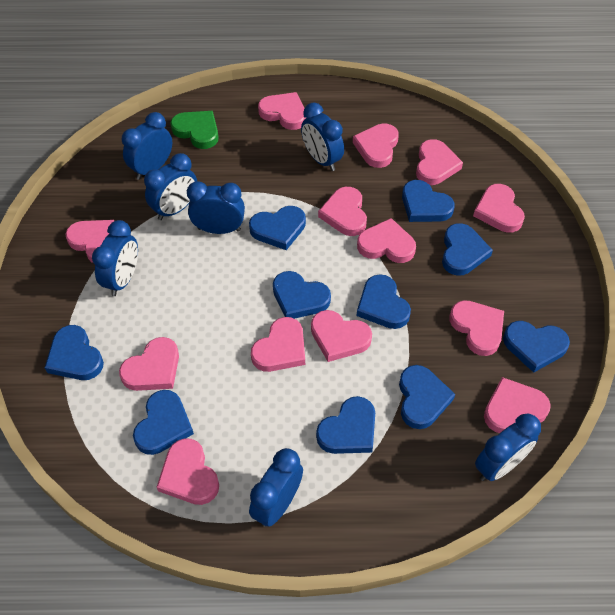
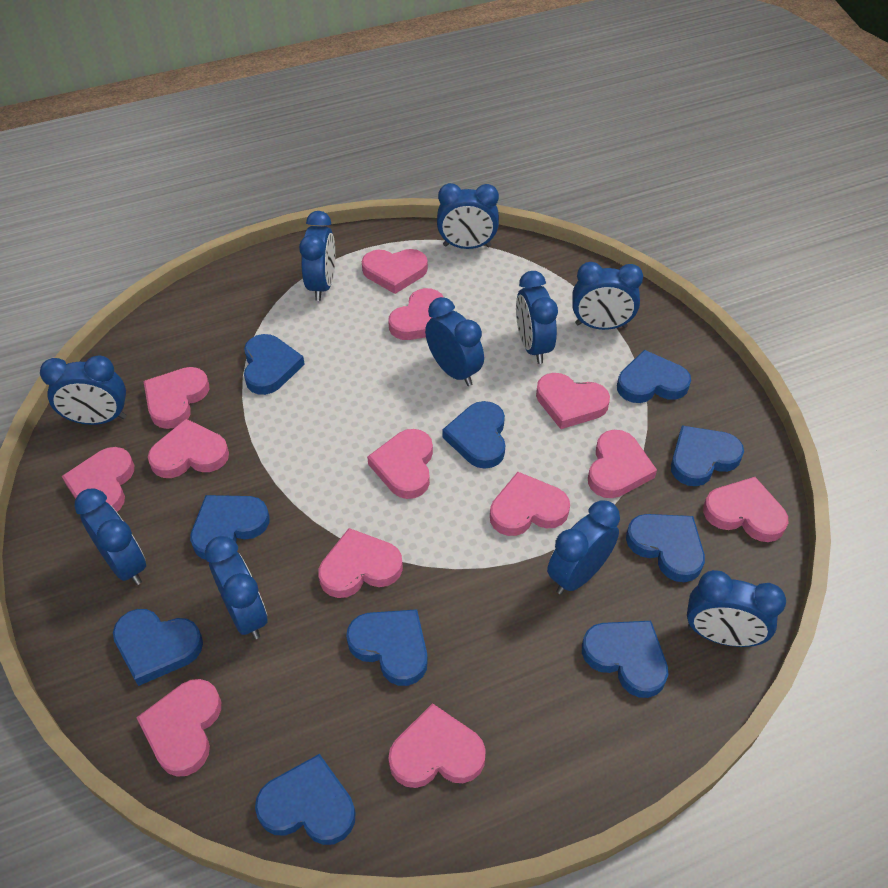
blue clock: [92,220,138,296] [122,112,172,180] [144,153,197,220] [187,181,245,234] [249,448,303,527] [301,102,344,171] [475,413,541,481] = 7 -> [40,355,127,425] [74,489,146,585] [205,536,267,639] [299,211,335,301] [425,297,484,386] [437,183,499,249] [516,271,558,364] [547,500,620,594] [572,262,643,330] [687,570,786,647] = 10
green heart: [170,111,219,149] = 1 -> none = 0

